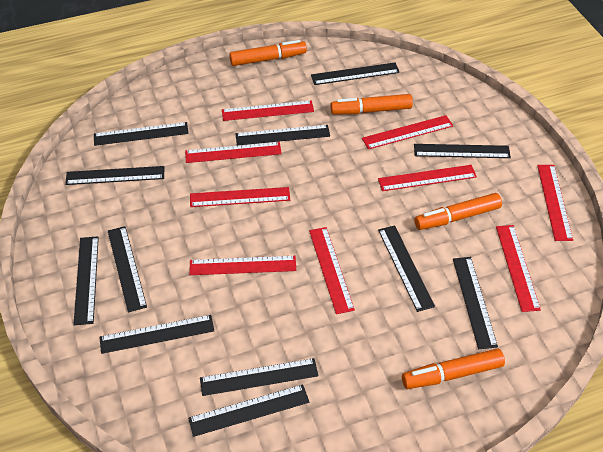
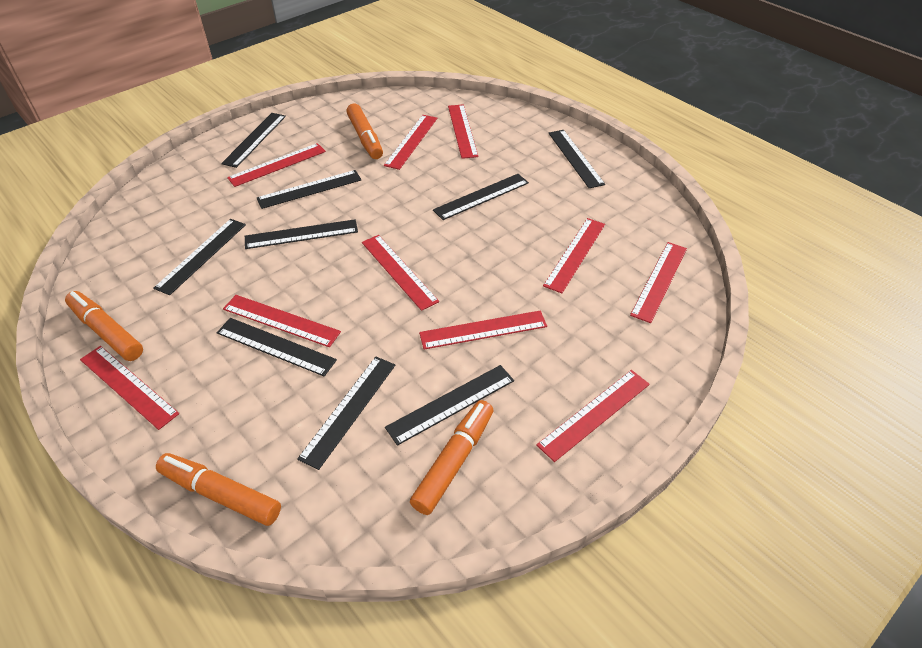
black ruler: [65,166,164,185] [73,236,99,325] [94,122,189,146] [99,315,214,354] [108,226,147,313] [188,384,309,437] [200,358,318,396] [235,125,330,145] [311,63,400,85] [378,225,435,312] [414,144,511,158] [453,257,498,349] = 12 -> [153,219,246,295] [217,318,337,376] [221,113,286,168] [245,219,358,249] [257,170,362,209] [297,357,395,470] [385,365,514,446] [433,174,529,220] [549,130,605,188] = 9
red ruler: [185,142,282,163] [189,256,296,275] [190,187,290,207] [222,100,314,121] [309,227,355,314] [362,115,453,149] [378,165,477,191] [496,225,541,312] [537,165,573,241] = 9 -> [80,346,180,430] [223,295,341,347] [227,143,326,187] [362,235,439,311] [384,115,437,170] [419,311,547,349] [448,104,479,159] [536,370,650,462] [543,218,605,293] [630,242,687,323] = 10

